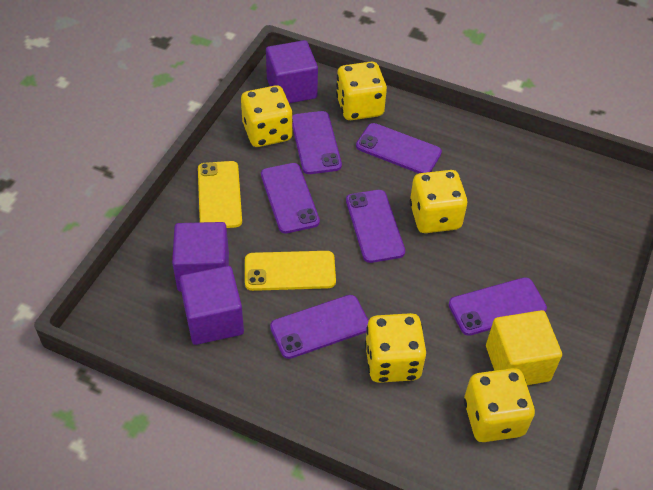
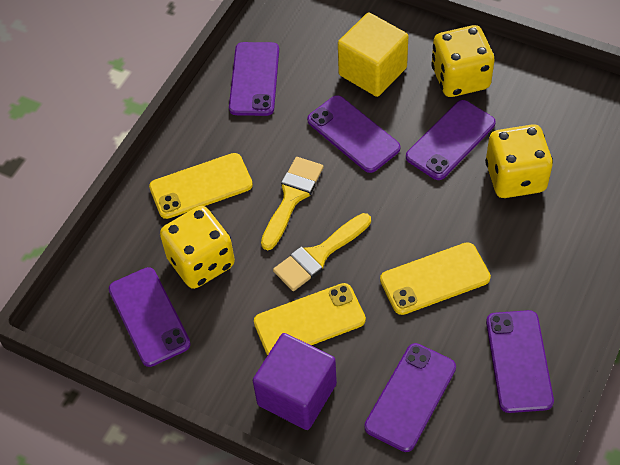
purple cube: [172,222,229,292] [179,266,244,345] [266,40,318,103] = 3 -> [253,333,337,430] = 1
yellow brush: none = 0 -> [261,157,323,250] [273,213,371,291] = 2
yellow dice: [241,85,293,147] [336,62,387,120] [365,313,426,383] [409,170,468,233] [464,368,535,442] = 5 -> [160,206,235,289] [431,25,495,97] [485,124,553,198] = 3
yellow phone: [198,161,242,228] [245,251,336,291] = 2 -> [149,153,253,219] [254,283,366,356] [380,242,491,315] = 3

